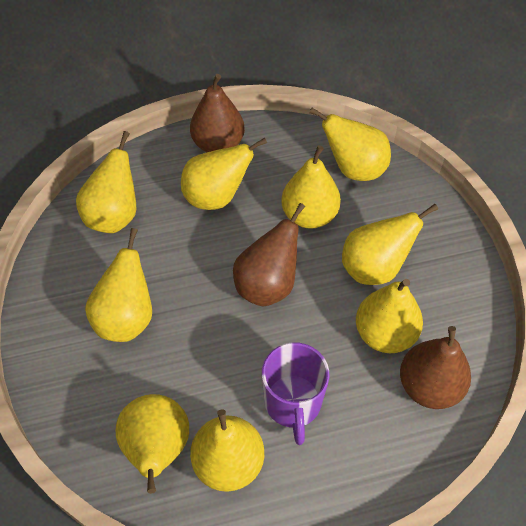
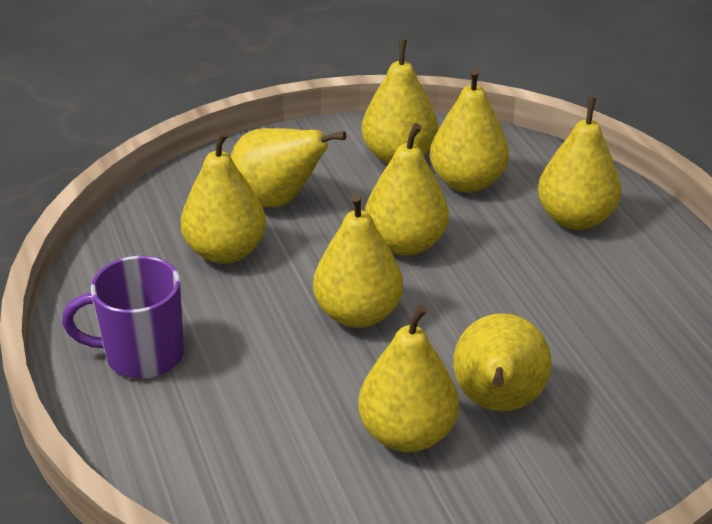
brown pear: [190,74,245,152] [233,203,305,306] [400,326,471,409] = 3 -> none = 0

